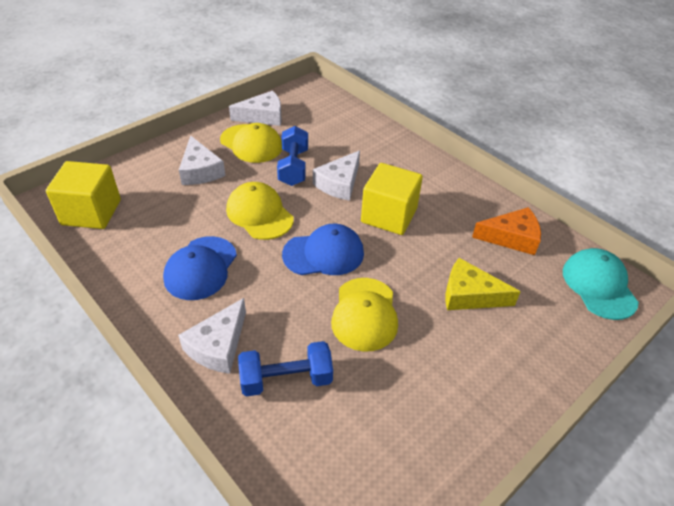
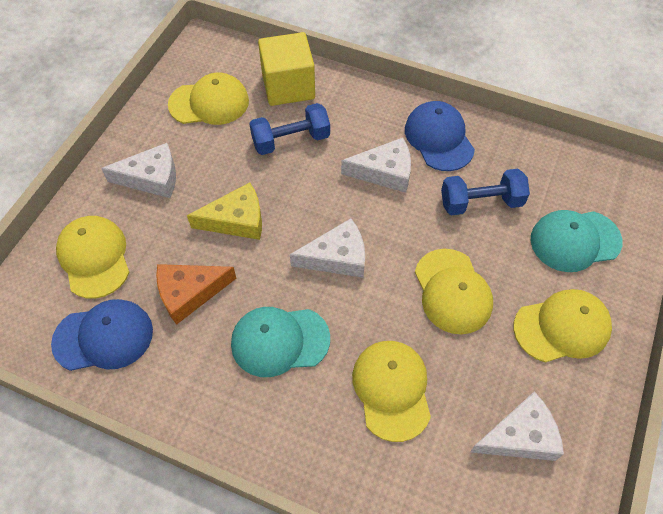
turquoise cap: [563,248,639,320] = 1 -> [231,307,330,377] [531,210,623,272] = 2
yellow cap: [220,123,282,163] [226,182,294,240] [331,278,398,352] = 3 -> [56,216,130,299] [168,73,249,125] [352,341,431,442] [415,249,493,334] [513,289,612,363] = 5
yellow cube: [46,161,121,229] [361,163,423,235] = 2 -> [258,32,315,106] = 1

